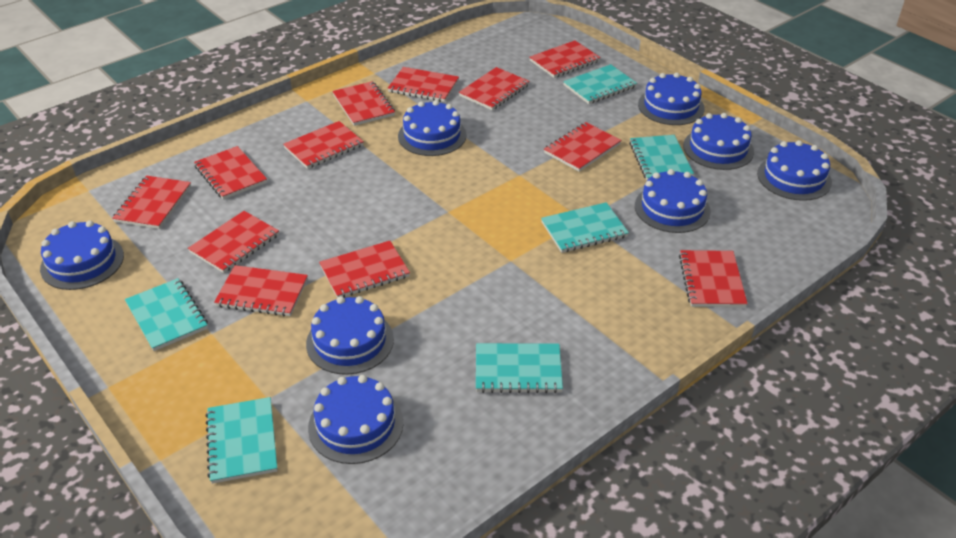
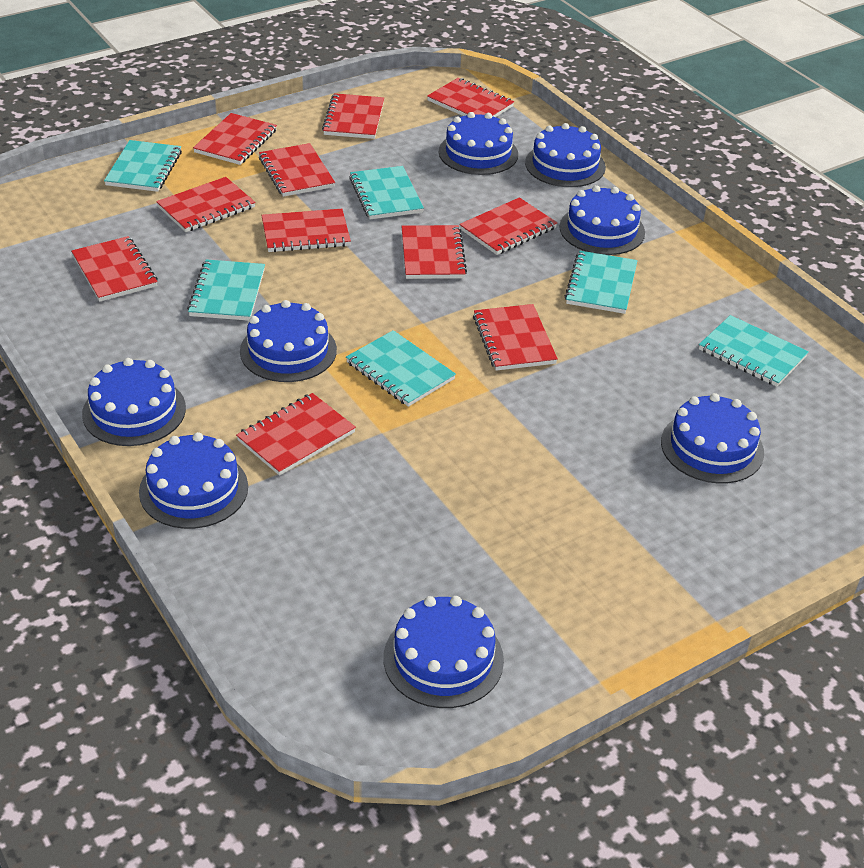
red notebook: [112,176,191,229] [188,211,279,273] [194,146,267,200] [214,265,308,316] [283,121,364,169] [319,241,410,298] [332,81,395,126] [388,67,459,102] [459,67,530,110] [529,40,601,78] [544,122,622,172] [679,250,748,307] = 12 -> [71,236,158,302] [156,177,255,232] [193,113,277,165] [236,393,356,476] [259,143,335,197] [262,209,351,252] [322,93,384,139] [401,225,467,279] [427,78,514,117] [459,197,557,255] [473,304,558,371] = 11

